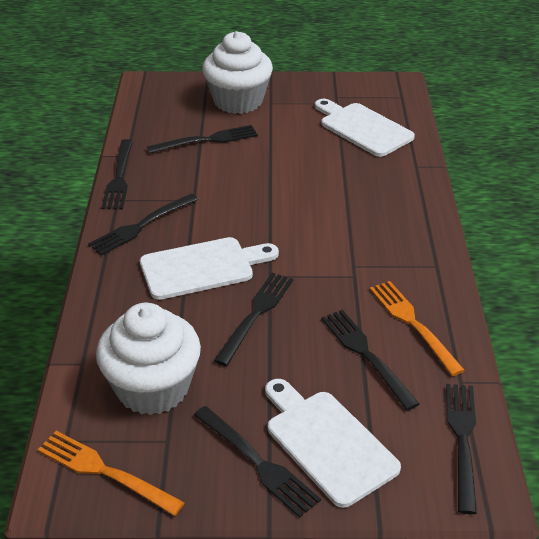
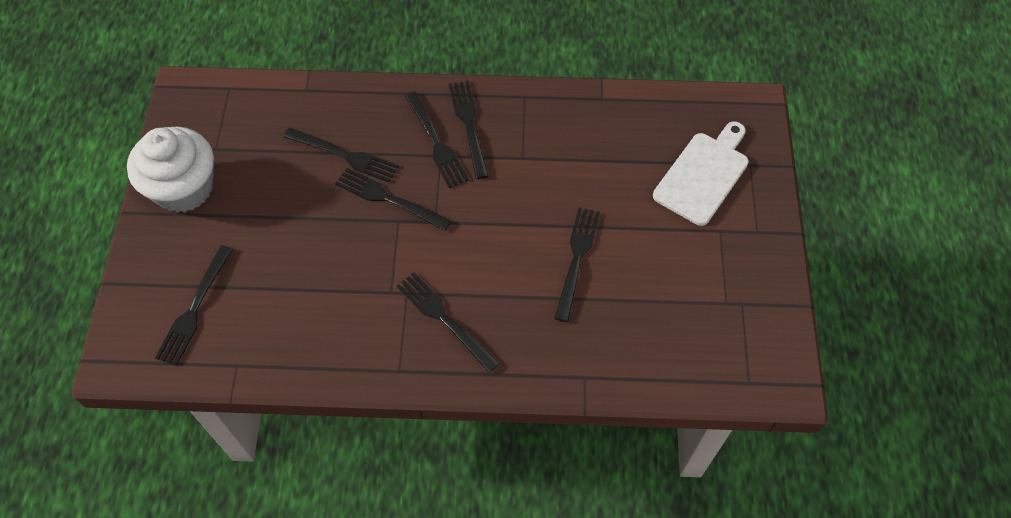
orange fork: [37,431,185,516] [370,281,465,376] = 2 -> none = 0
white cupcake: [96,303,201,415] [202,31,273,114] = 2 -> [127,127,214,213] = 1
white cutting board: [140,237,279,300] [265,379,401,508] [315,99,415,157] = 3 -> [653,122,749,226] = 1

